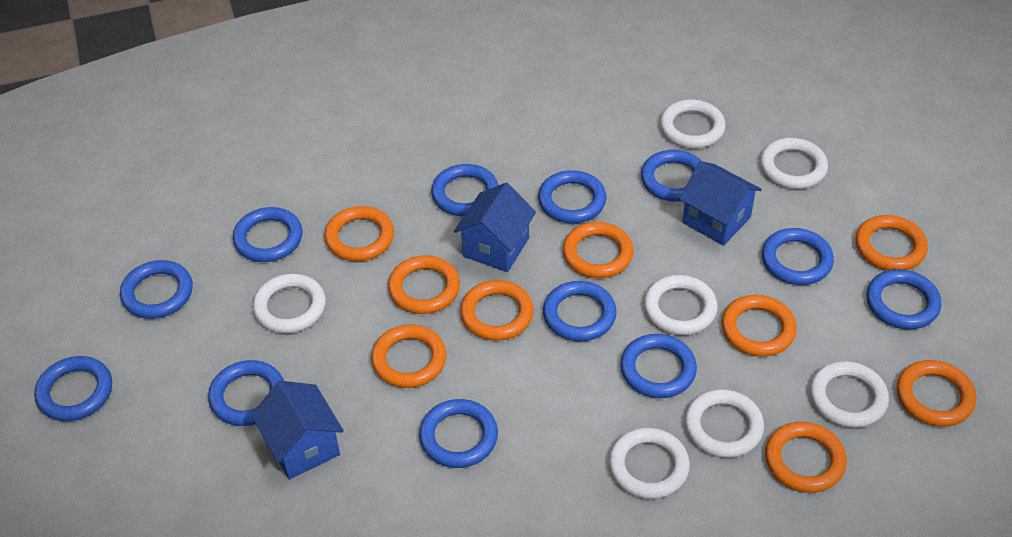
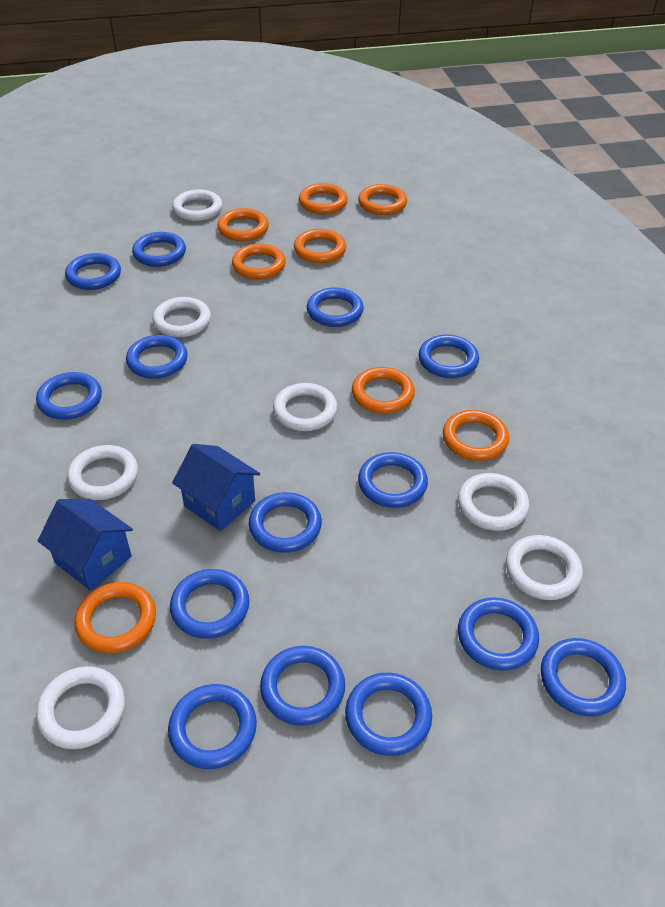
blue house: [251,381,344,480] [454,183,536,272] [679,161,762,246] = 3 -> [38,499,133,591] [172,444,260,531] = 2
blue ring: [34,356,112,421] [120,260,193,319] [208,360,284,426] [233,207,302,262] [419,399,498,468] [431,164,498,216] [538,170,607,223] [543,281,617,341] [620,334,697,398] [641,150,701,202] [762,228,834,285] [866,269,942,330] = 12 -> [36,372,102,420] [65,253,121,290] [126,335,188,379] [132,232,186,267] [168,684,257,769] [170,569,249,639] [249,492,322,553] [260,646,345,726] [307,287,364,327] [345,673,432,756] [358,452,428,508] [419,335,479,378] [458,597,539,671] [541,638,626,716] = 14
orange ring: [324,206,394,261] [371,325,447,388] [388,255,460,314] [460,280,534,341] [563,222,634,278] [722,295,797,357] [765,422,847,493] [856,215,928,270] [897,360,977,427] = 9 -> [74,582,156,653] [217,208,269,241] [232,244,286,279] [294,229,346,263] [299,183,348,214] [352,367,415,413] [358,184,407,215] [443,410,509,461] = 8

